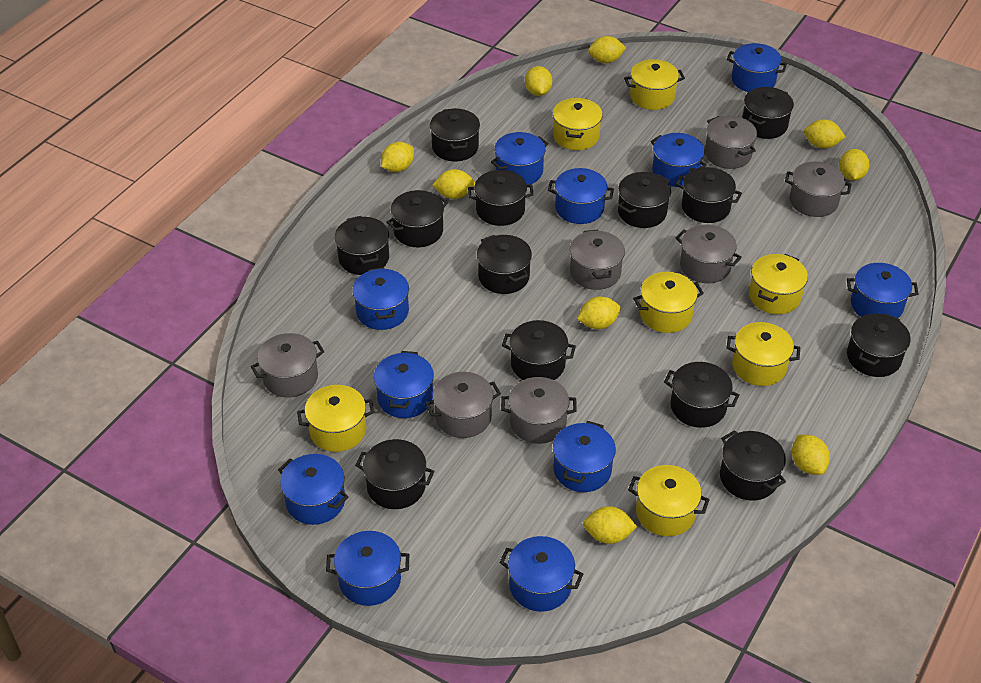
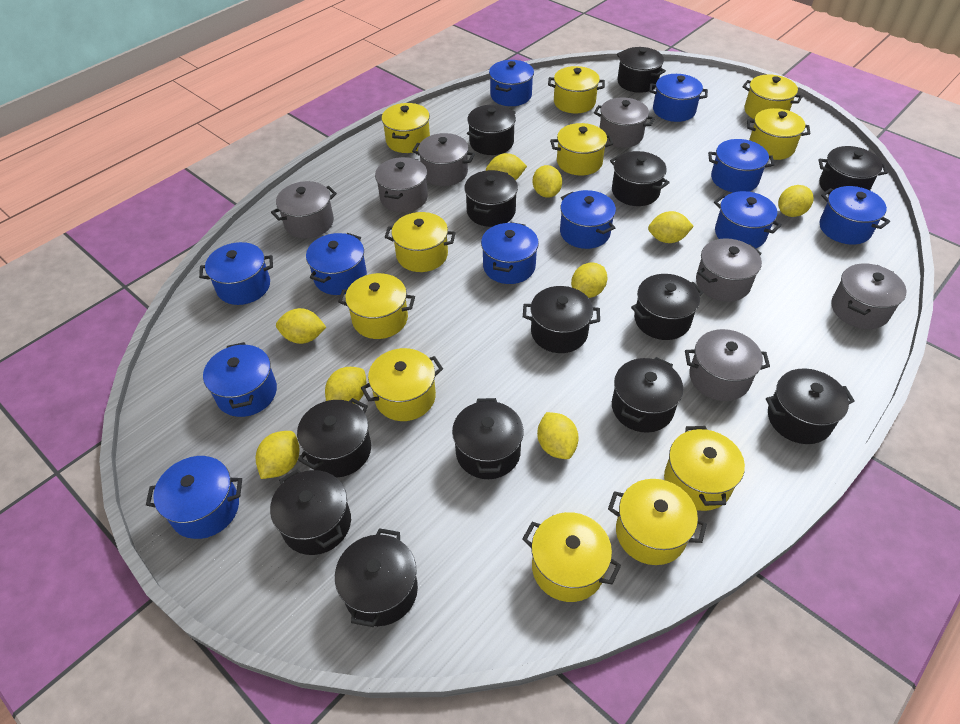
yellow pot: [297,385,374,452] [553,98,603,150] [624,59,685,110] [628,465,710,536] [633,272,704,333] [726,322,801,386] [749,254,808,314] = 7 -> [338,273,415,339] [361,348,443,421] [382,103,430,153] [385,212,456,272] [522,512,621,602] [548,66,605,113] [550,123,613,175] [608,479,707,565] [664,426,745,511] [742,75,803,119] [747,108,810,160] = 11

